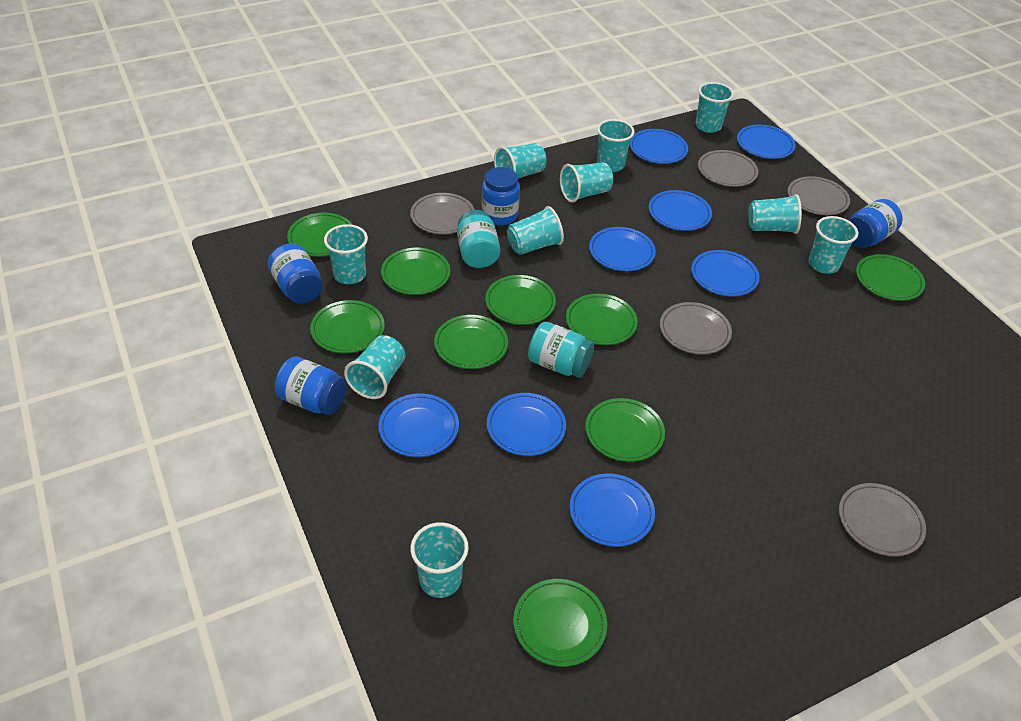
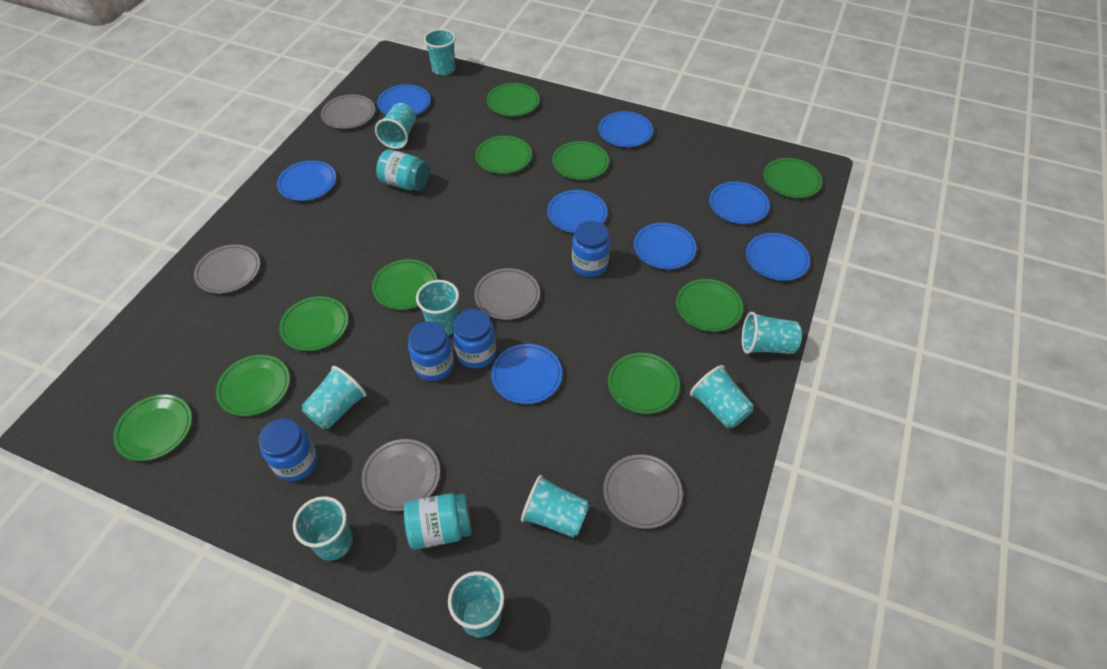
green plate: [287,213,353,257] [310,300,385,353] [381,248,450,295] [434,315,508,369] [485,275,556,325] [513,579,607,667] [566,294,638,345] [585,398,665,462] [856,254,925,301] = 9 -> [113,394,192,461] [216,355,290,416] [279,296,348,351] [372,259,437,310] [475,136,532,174] [487,83,539,116] [552,141,609,180] [608,353,680,414] [676,279,743,332] [763,158,822,198] = 10
turquoise cup: [324,224,368,284] [344,335,405,399] [410,522,469,598] [494,143,547,179] [507,206,564,255] [560,162,613,203] [597,119,635,172] [695,82,734,133] [748,194,802,234] [809,216,858,274] = 10 -> [293,496,353,561] [301,366,366,429] [375,103,416,149] [416,280,459,336] [424,29,456,75] [448,571,504,637] [521,475,589,538] [690,365,754,428] [742,312,802,354] = 9

